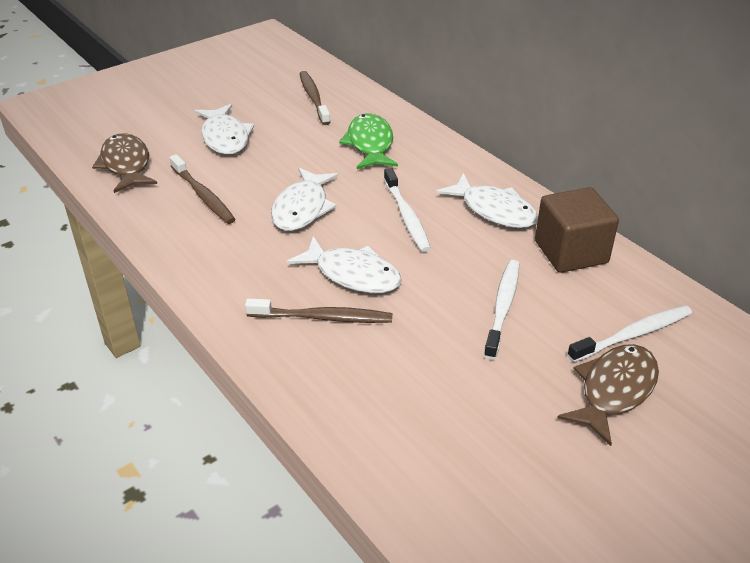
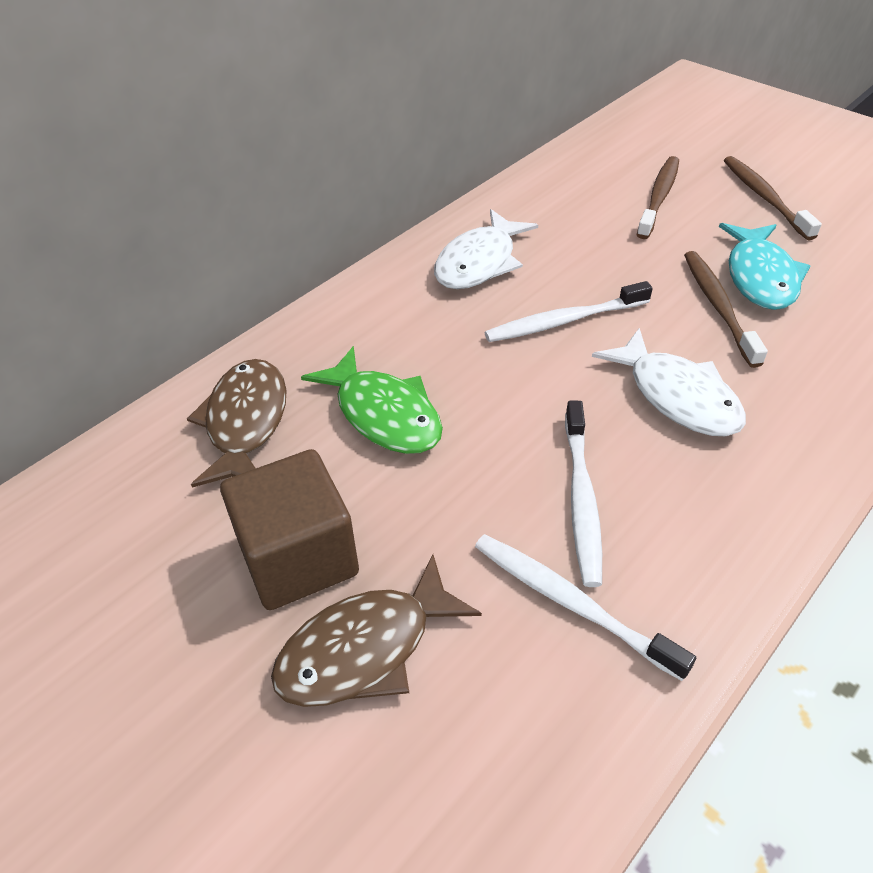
turquoise fish: none = 0 -> [719,223,810,310] = 1
white fish: [195,104,254,155] [271,168,339,231] [287,236,402,293] [436,173,538,228] = 4 -> [434,209,538,289] [592,328,746,436] = 2

